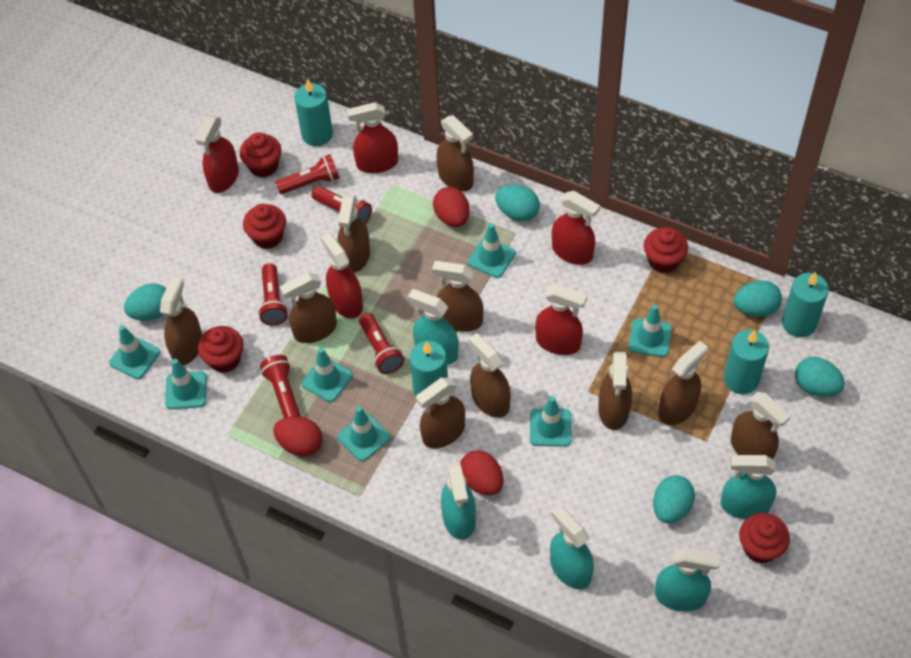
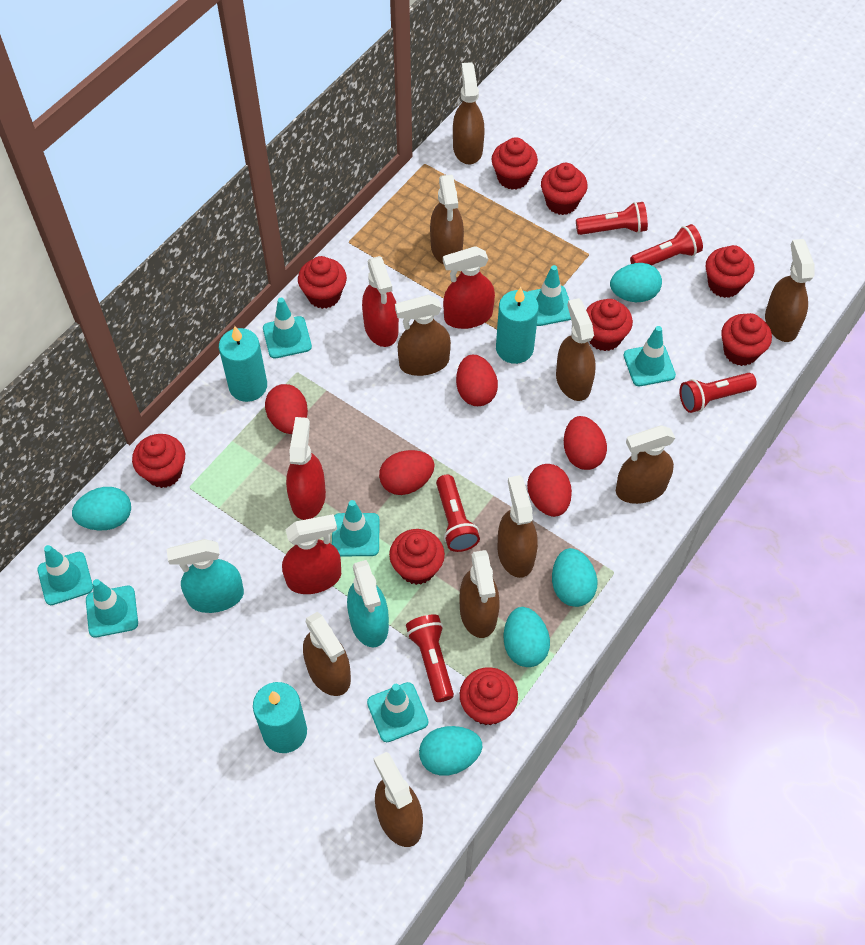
red cupcake: [198,326,243,373] [240,132,281,178] [243,204,286,249] [644,227,688,273] [739,513,790,564] = 5 -> [132,434,185,488] [298,256,347,309] [389,529,445,585] [460,667,518,726] [492,137,538,190] [541,163,588,215] [586,299,633,351] [706,245,754,298] [721,313,772,366] = 9
red egg: [273,416,323,456] [433,187,470,227] [460,450,503,495] = 3 -> [265,384,308,434] [379,450,435,495] [456,355,498,406] [527,464,572,517] [564,416,607,470] = 5
red spray bottle: [195,116,239,193] [321,233,363,319] [347,102,398,173] [535,284,587,355] [552,191,600,265] = 5 -> [282,514,341,594] [286,417,326,520] [362,256,399,347] [443,246,495,329] = 4
turquoise candle: [294,78,333,146] [410,341,448,397] [724,330,769,394] [782,272,829,337] = 4 -> [219,326,267,402] [253,682,307,753] [496,287,539,364] = 3
turquoise spray bottle: [408,289,458,365] [441,462,476,540] [550,505,594,589] [655,548,720,612] [720,455,776,519] = 5 -> [167,539,244,613] [347,560,389,647] = 2

